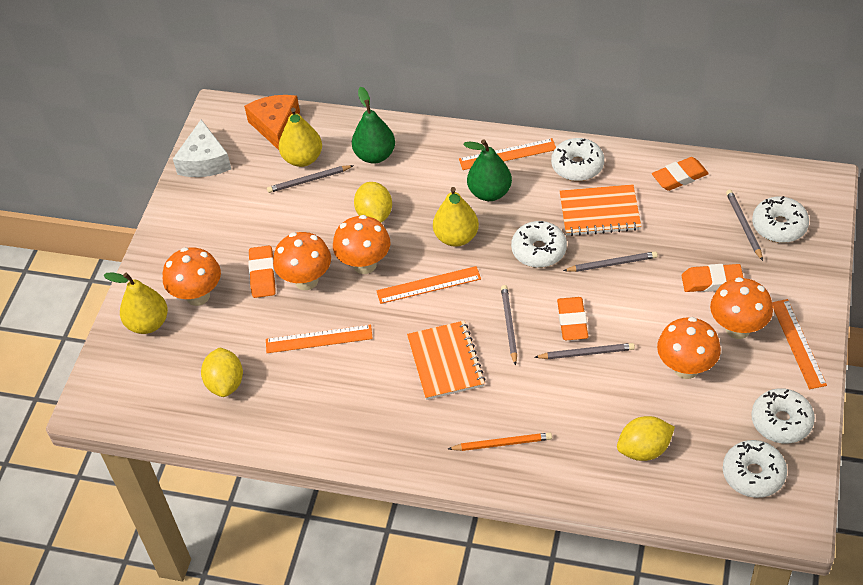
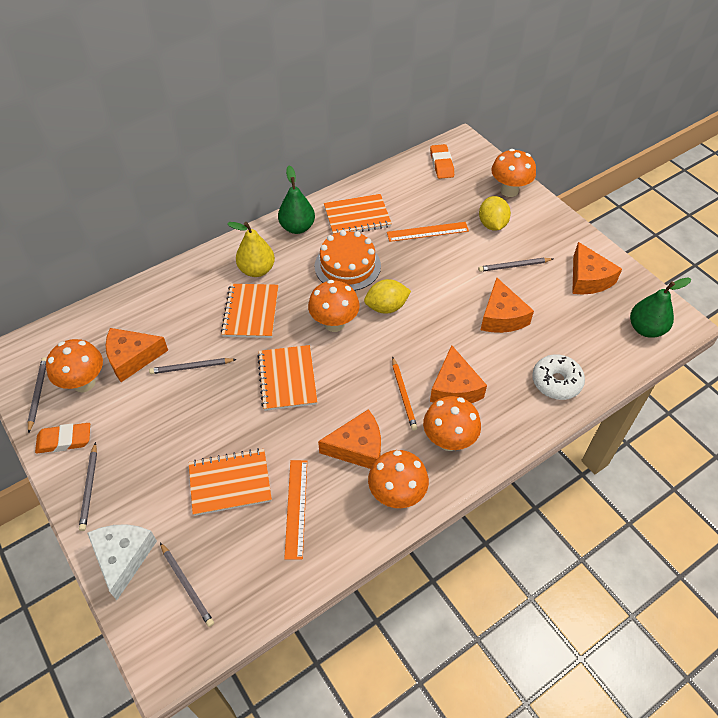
orange cake: none = 0 -> [315,230,381,291] = 1
orange cheese: [244,95,300,150] = 1 -> [106,328,168,382] [318,409,381,469] [430,345,487,403] [481,278,534,333] [572,242,622,295] = 5
orange eraser: [248,246,276,298] [557,297,588,340] [652,157,709,191] [682,264,743,292] = 4 -> [35,423,90,453] [430,144,454,179] = 2
orange notebook: [407,321,485,400] [560,184,641,236] = 2 -> [189,448,272,516] [221,284,278,338] [257,345,317,411] [324,194,392,234] = 4
orange ruler: [266,325,373,353] [376,266,481,304] [459,138,556,170] [772,299,827,389] = 4 -> [284,460,307,560] [387,222,469,242] = 2
white donut: [511,221,567,268] [551,138,604,181] [723,440,787,498] [751,388,815,444] [752,196,809,243] = 5 -> [532,354,585,400] = 1
yellow lemon: [201,347,243,397] [354,182,392,223] [617,416,675,461] = 3 -> [364,279,411,314] [479,196,511,231] = 2
yellow pear: [104,272,168,334] [279,108,322,167] [433,187,479,247] = 3 -> [227,222,275,277] = 1

